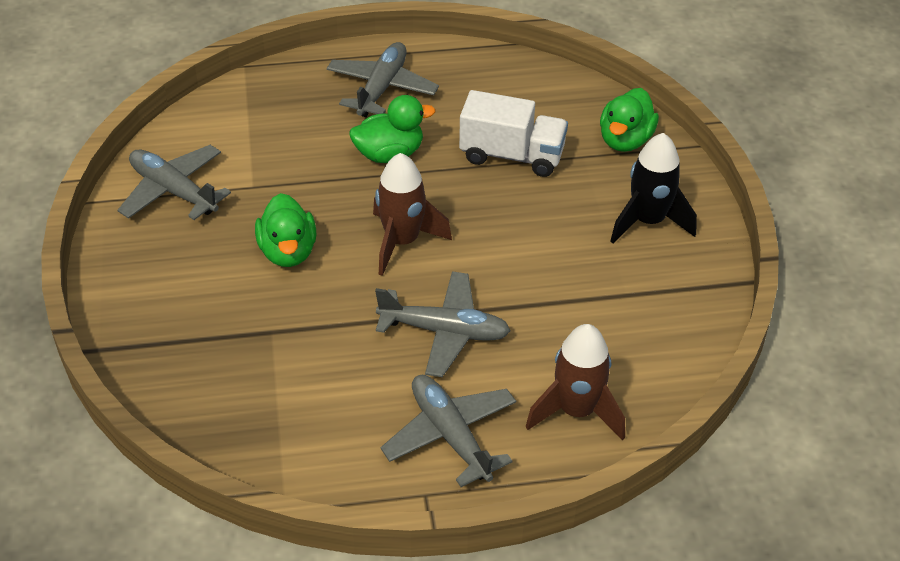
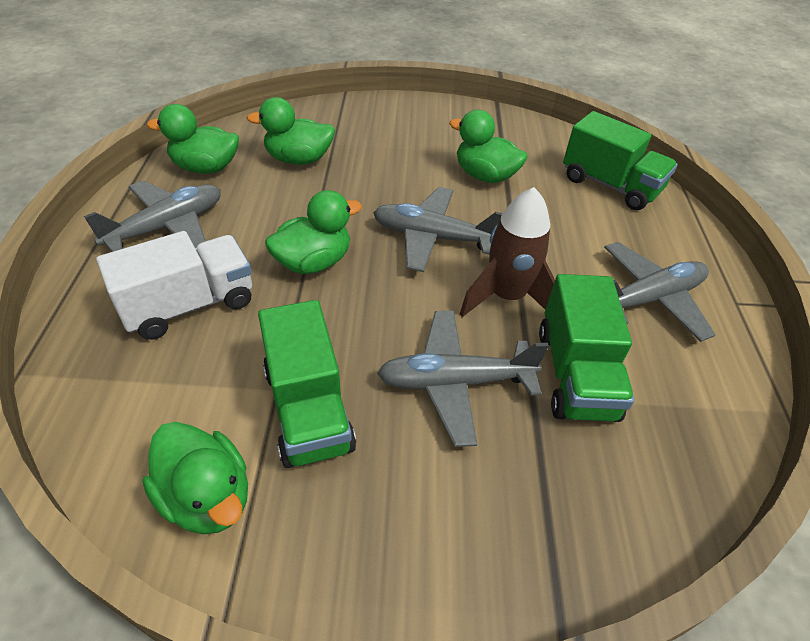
black rocket: [610,133,697,243] = 1 -> none = 0
brown rocket: [373,153,452,276] [526,324,625,441] = 2 -> [460,187,555,317] = 1
green duck: [255,193,316,267] [350,95,435,163] [600,88,659,152] = 3 -> [142,422,248,534] [147,104,239,174] [246,97,335,165] [265,190,362,274] [449,110,527,183] = 5
green truck: none = 0 -> [258,300,356,468] [539,274,634,422] [563,111,678,210] = 3

